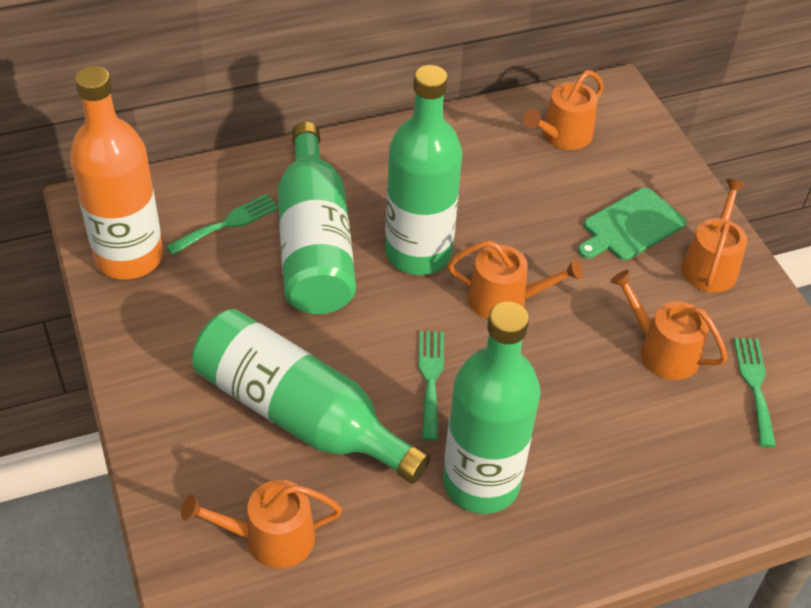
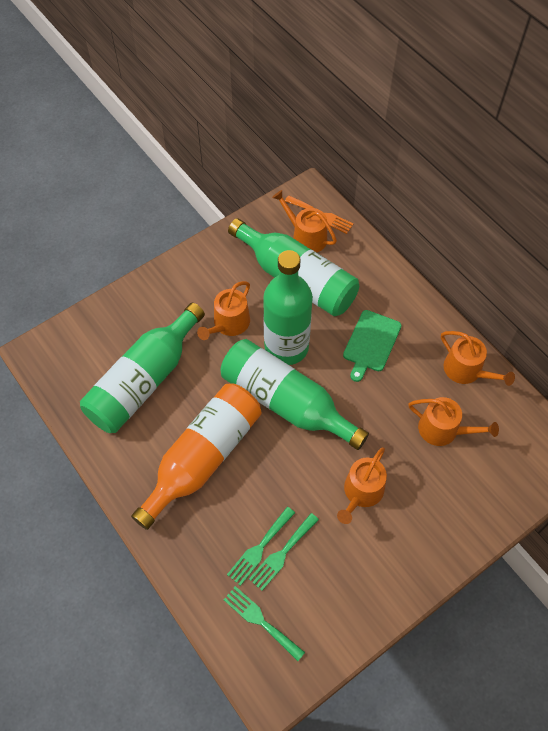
orange fork: none = 0 -> [285,195,353,234] = 1

